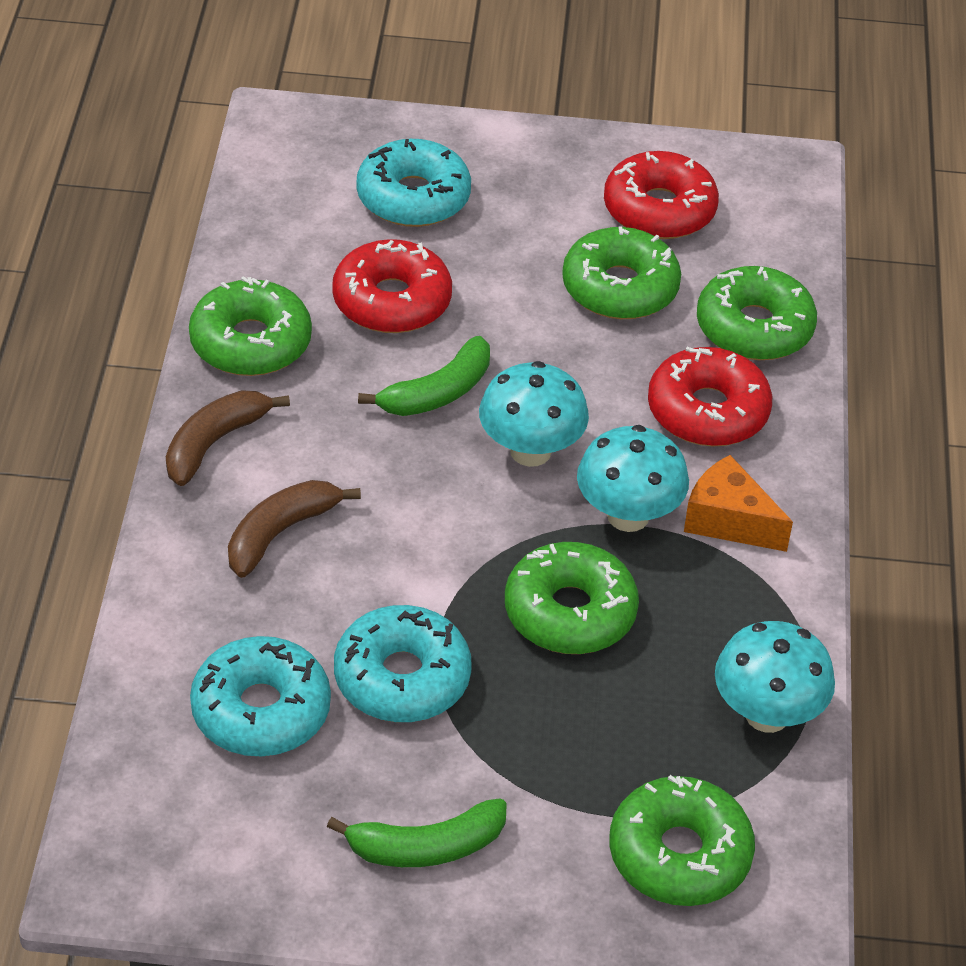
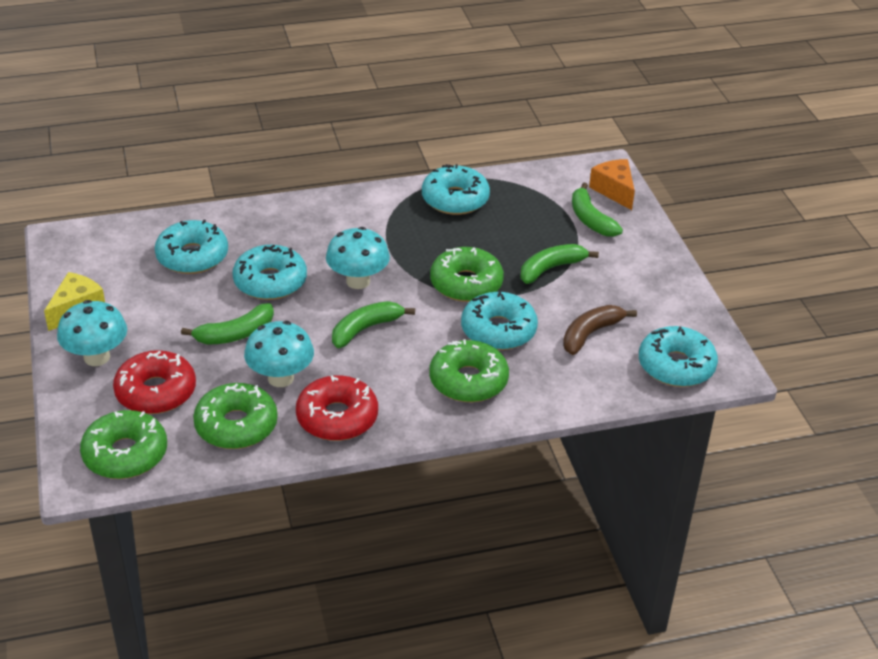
brown banana: [166,390,290,486] [228,480,361,578] = 2 -> [563,305,637,355] = 1
green banana: [327,798,507,867] [358,336,490,416] = 2 -> [181,303,274,345] [332,301,415,348] [520,244,599,284] [572,183,623,237] = 4
green donut: [189,276,312,376] [505,542,639,654] [562,227,681,319] [609,775,755,906] [697,266,817,360] = 5 -> [80,410,167,479] [193,383,278,449] [429,339,509,402] [430,247,504,302] = 4
red donut: [332,239,452,333] [604,151,719,239] [648,347,772,447] = 3 -> [113,350,196,414] [296,375,378,441] = 2
turquoise donut: [190,636,331,757] [334,605,472,722] [356,139,471,227] = 3 -> [155,220,228,274] [233,245,307,300] [422,164,490,215] [461,292,538,350] [639,326,718,387] = 5
yellow cheese: none = 0 -> [44,272,105,331] = 1

